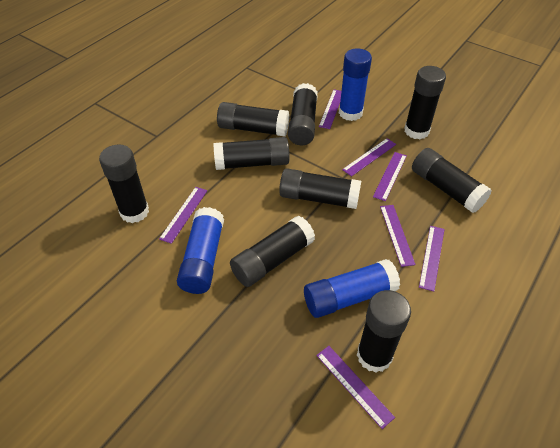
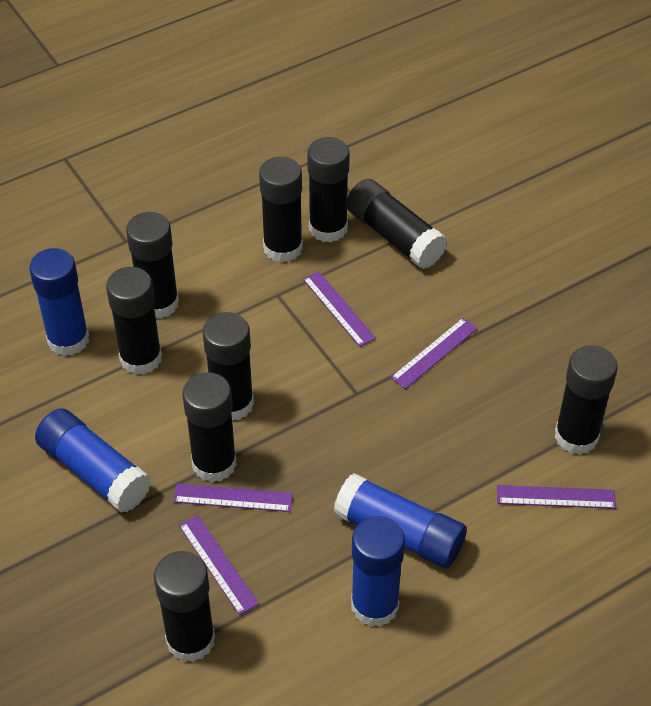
blue glue stick: [177,207,224,294] [304,259,400,318] [339,49,372,121] = 3 -> [29,248,89,356] [35,408,151,513] [333,473,467,568] [351,516,405,627] = 4
purple ruler: [159,187,207,244] [316,346,395,429] [319,89,341,129] [342,138,396,177] [373,152,407,201] [380,205,416,267] [419,226,445,291] = 7 -> [173,484,293,512] [179,515,259,615] [303,271,376,347] [391,318,478,389] [497,485,616,509] = 5

